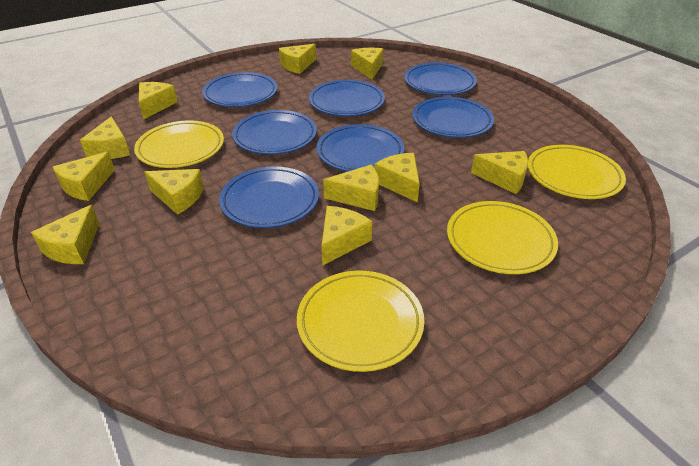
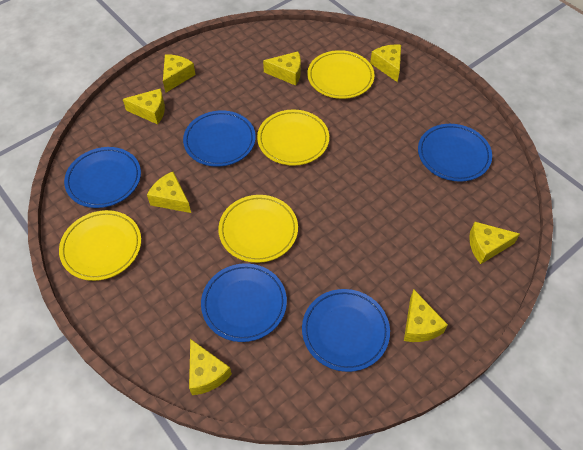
blue plate: [202,72,278,107] [219,166,319,228] [232,110,317,155] [309,80,385,116] [316,124,404,172] [404,63,477,95] [412,97,494,138] = 7 -> [64,147,141,208] [183,110,256,167] [201,263,287,342] [302,289,390,372] [418,124,492,182] = 5
yellow cheese: [31,205,99,264] [53,152,115,201] [80,116,130,159] [139,82,178,119] [144,169,204,215] [279,44,316,74] [321,206,372,266] [323,165,379,211] [351,48,383,79] [374,153,420,203] [471,151,528,194] = 11 -> [123,88,165,125] [147,172,191,213] [163,54,196,93] [189,339,232,395] [263,51,301,86] [370,44,401,82] [404,289,448,342] [469,222,520,264] = 8

